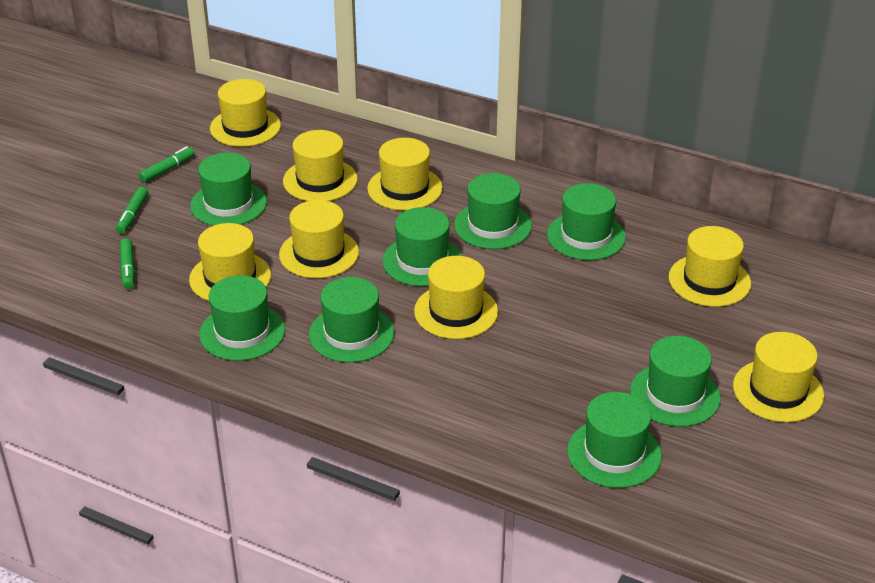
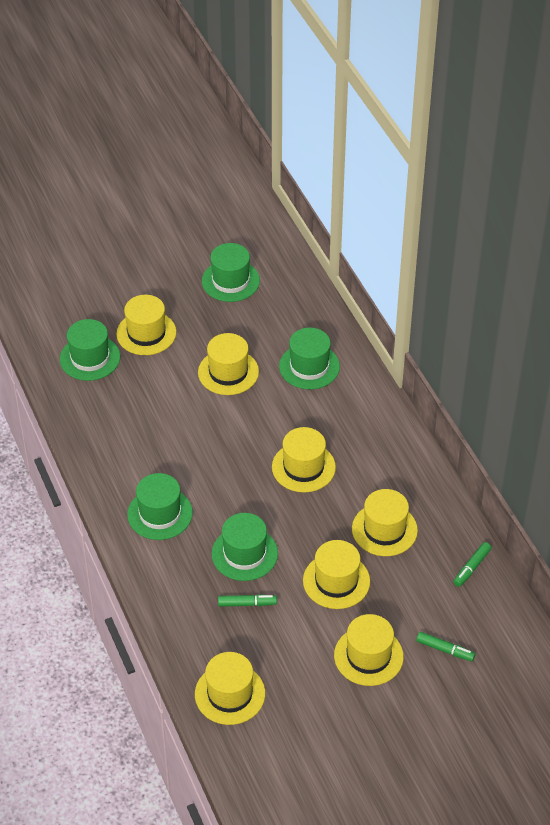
green hat: [190,153,267,226] [199,275,285,361] [309,277,394,363] [382,207,462,286] [454,173,532,249] [547,183,626,260] [567,392,662,488] [630,336,721,427] = 8 -> [60,319,120,381] [127,473,193,540] [202,243,260,302] [212,513,278,581] [279,328,340,389] = 5
yellow hat: [189,223,271,301] [210,79,281,147] [279,200,359,278] [283,130,358,201] [367,138,443,211] [414,256,498,339] [669,226,751,307] [733,332,824,422] = 8 -> [116,295,177,355] [195,652,265,725] [198,333,259,395] [272,427,336,493] [303,540,370,609] [334,614,404,686] [352,489,418,556] = 7

